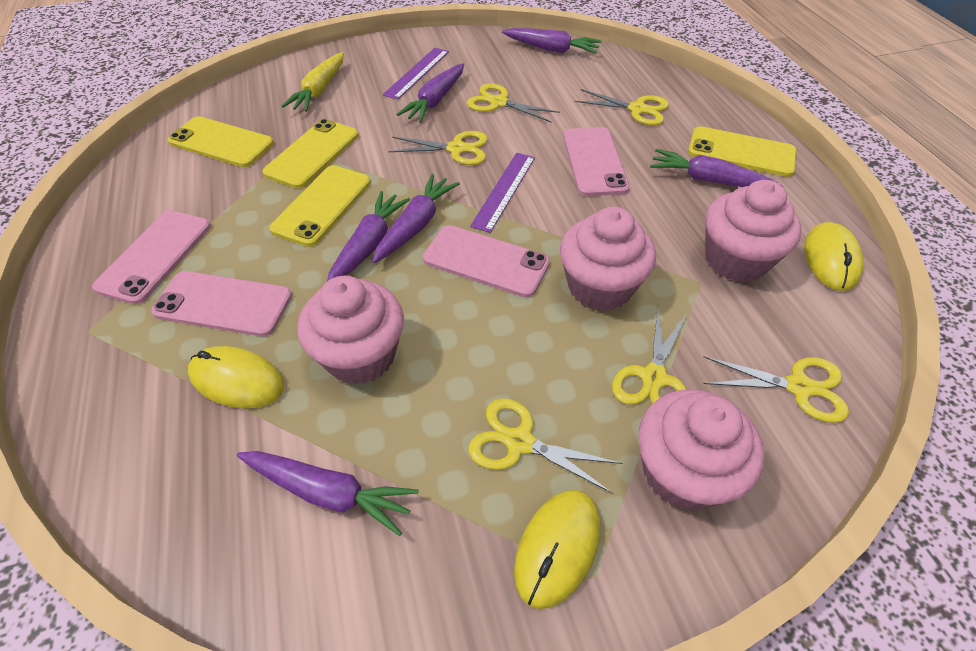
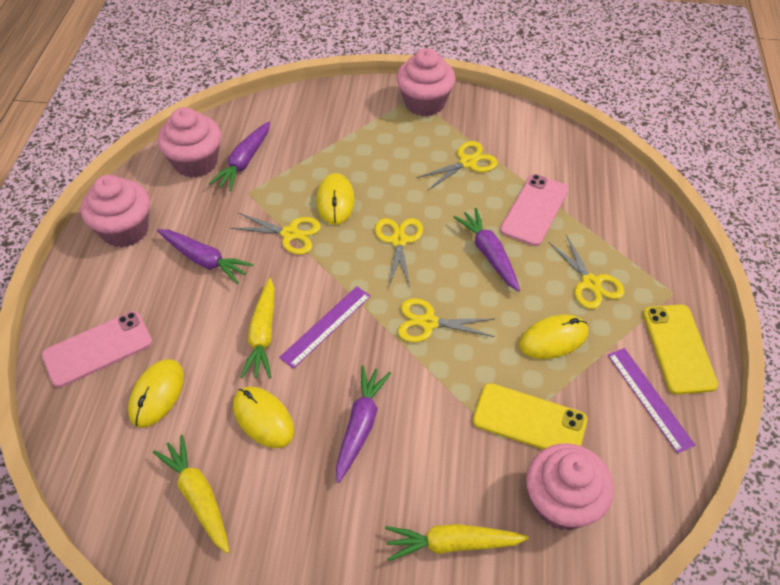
pink phone: [92,210,211,304] [151,271,292,336] [423,225,550,298] [563,127,630,196] = 4 -> [42,311,153,387] [500,174,569,246] = 2
purple carrot: [237,451,418,536] [327,191,410,281] [372,174,460,263] [396,63,464,123] [502,28,601,54] [650,149,783,187] = 6 -> [157,229,254,284] [209,122,270,191] [336,366,391,483] [453,208,520,292] = 4
yellow carrot: [281,52,344,112] = 1 -> [153,435,230,554] [240,278,275,379] [385,524,529,561] = 3
yellow mouse: [188,346,284,408] [514,490,600,609] [804,222,863,291] = 3 -> [128,359,184,428] [233,386,294,448] [316,173,355,225] [519,315,588,359] = 4
yellow phone: [168,116,274,167] [262,119,359,189] [269,165,371,247] [688,126,797,177] = 4 -> [473,383,587,450] [643,304,718,395] = 2
yellow scissors: [389,131,488,165] [467,83,560,122] [468,398,622,494] [575,89,669,125] [612,308,687,404] [704,356,849,423] = 6 -> [230,213,321,255] [375,218,423,287] [398,298,495,343] [416,141,498,190] [548,234,624,309] = 5

